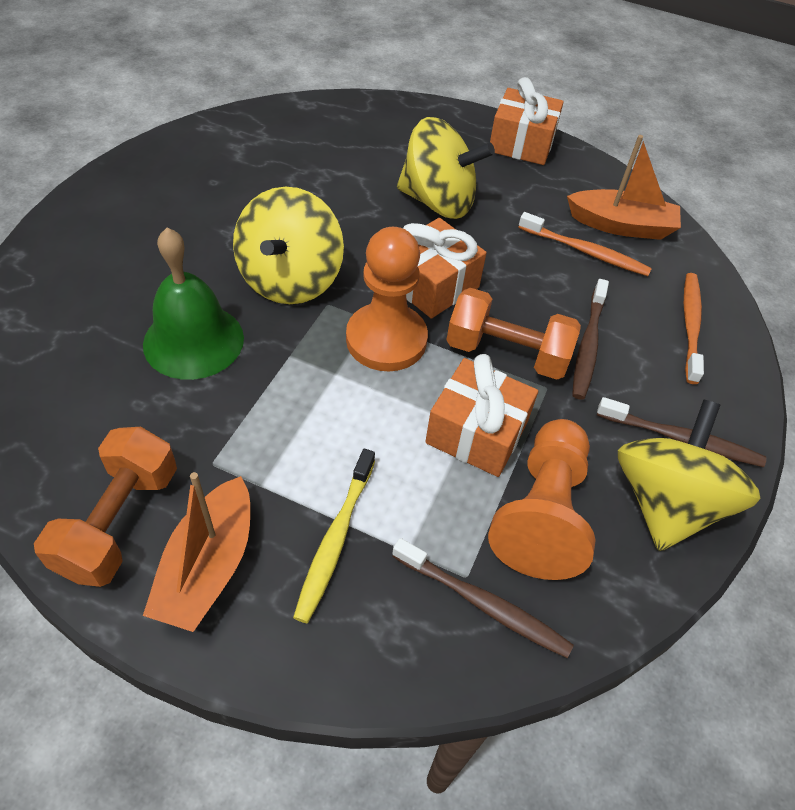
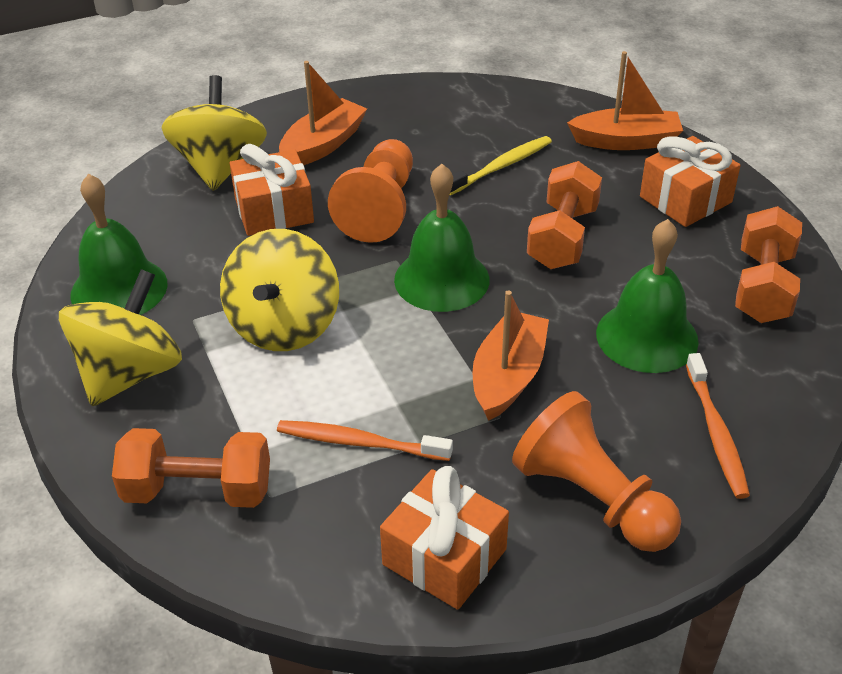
brown toothbrush: [392,538,574,658] [572,279,609,400] [597,397,766,467] = 3 -> none = 0
green bell: [143,228,244,380] = 1 -> [70,174,168,315] [394,164,490,312] [596,219,699,373] = 3
orange boat: [143,472,250,632] [567,135,681,240] = 2 -> [279,61,367,165] [473,290,549,421] [567,51,683,150] = 3
orange dumbbell: [34,427,177,587] [446,288,581,380] = 2 -> [112,428,270,508] [527,161,602,269] [735,206,802,323] = 3

